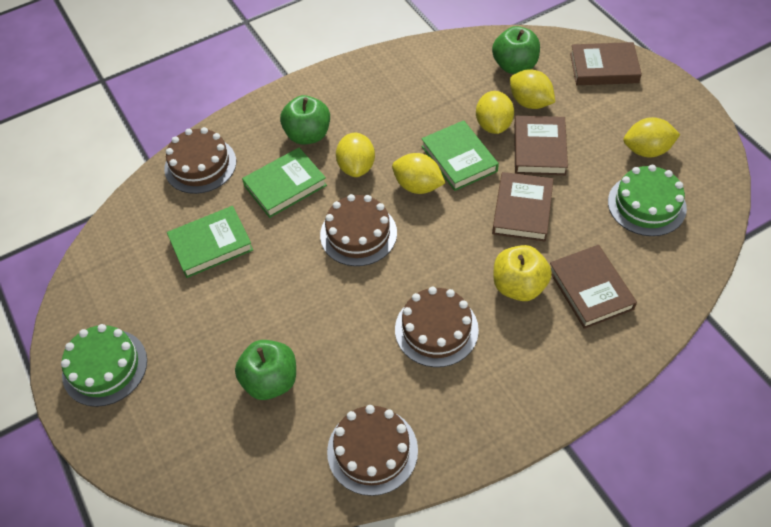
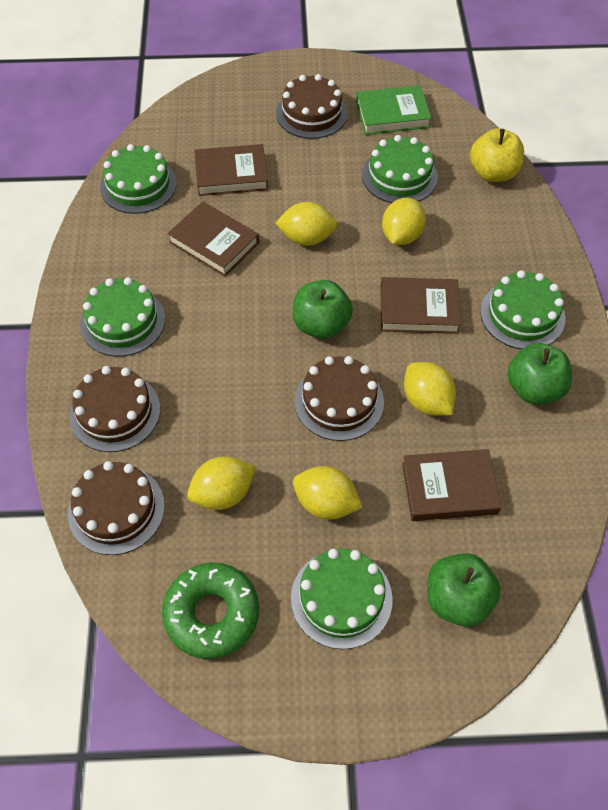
green book: [167,206,253,278] [242,147,327,218] [421,120,499,191] = 3 -> [356,85,431,135] = 1
green cake: [61,324,147,407] [608,165,687,236] = 2 -> [80,277,165,357] [100,144,177,214] [291,549,393,649] [362,135,438,203] [480,270,566,349] = 5
green donut: none = 0 -> [162,563,259,659] = 1

